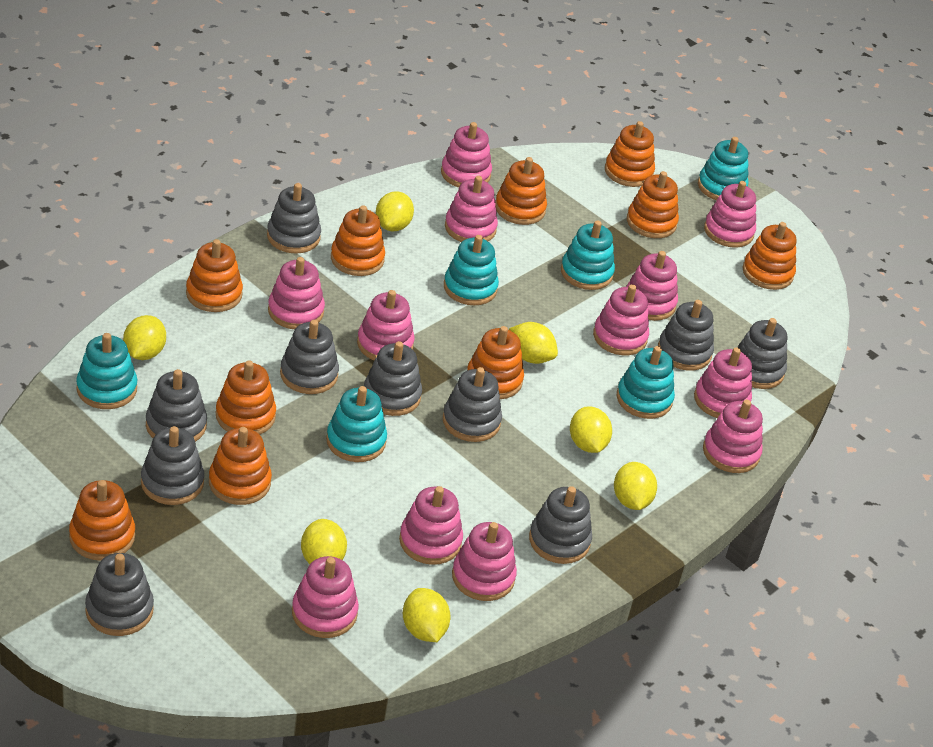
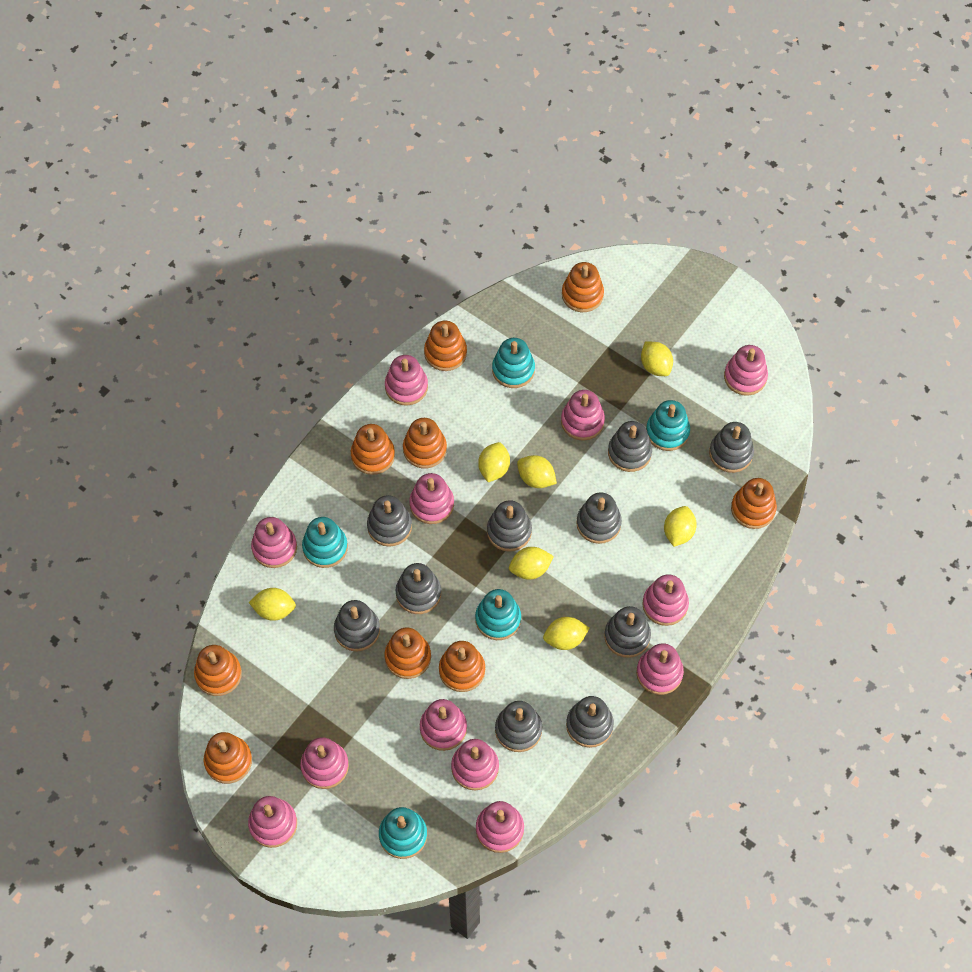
orange stacking toy: [69,480,135,561] [186,239,243,312] [209,427,272,505] [216,361,276,434] [331,205,385,276] [467,326,524,399] [495,157,547,225] [605,121,655,187] [627,171,679,238] [742,222,797,290] = 10 -> [194,645,242,696] [203,732,252,784] [351,424,395,475] [385,628,431,679] [403,418,447,468] [424,321,467,371] [439,641,485,692] [562,262,604,312] [731,478,777,529] = 9
turquoise stacking toy: [76,333,137,409] [326,386,387,462] [444,235,499,305] [561,221,615,290] [617,346,675,419] [698,137,748,200] = 6 -> [302,517,348,568] [379,807,427,859] [475,589,521,640] [492,338,535,388] [646,400,690,451] = 5

